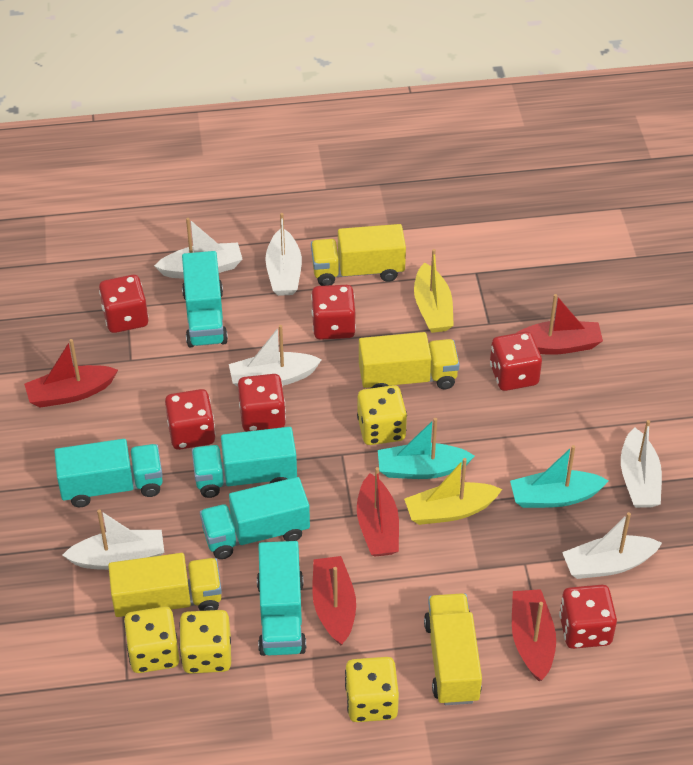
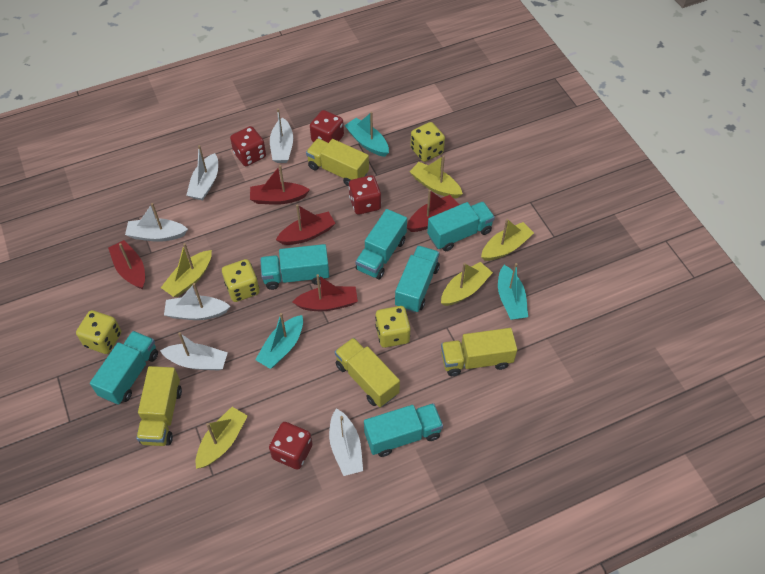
red dice: [99,275,149,333] [165,389,215,450] [238,374,286,432] [311,285,356,340] [490,332,542,391] [559,585,617,649] = 6 -> [230,126,266,166] [269,422,312,470] [310,110,344,143] [349,175,381,215] = 4
turquoise boat: [378,418,475,479] [510,445,609,508] = 2 -> [255,313,303,369] [345,112,389,157] [498,263,528,320] = 3
turquoise truck: [54,439,163,507] [182,251,228,347] [192,427,297,498] [200,477,310,559] [257,541,306,656] = 5 -> [90,331,158,405] [260,244,329,290] [355,209,407,279] [364,403,443,457] [395,246,440,313] [427,202,495,251] = 6
yellow boat: [404,458,502,525] [414,249,454,333] = 2 -> [161,243,212,297] [196,407,247,469] [409,155,463,198] [441,262,493,306] [481,219,534,261] = 5

